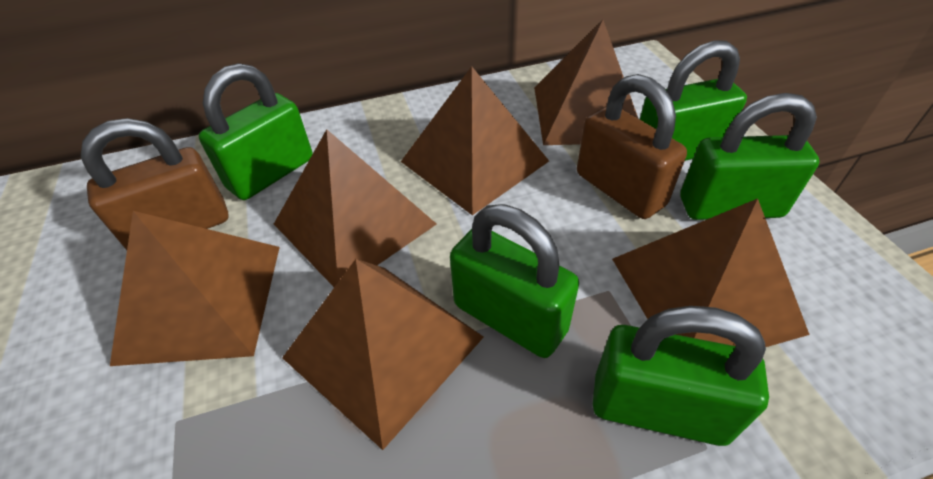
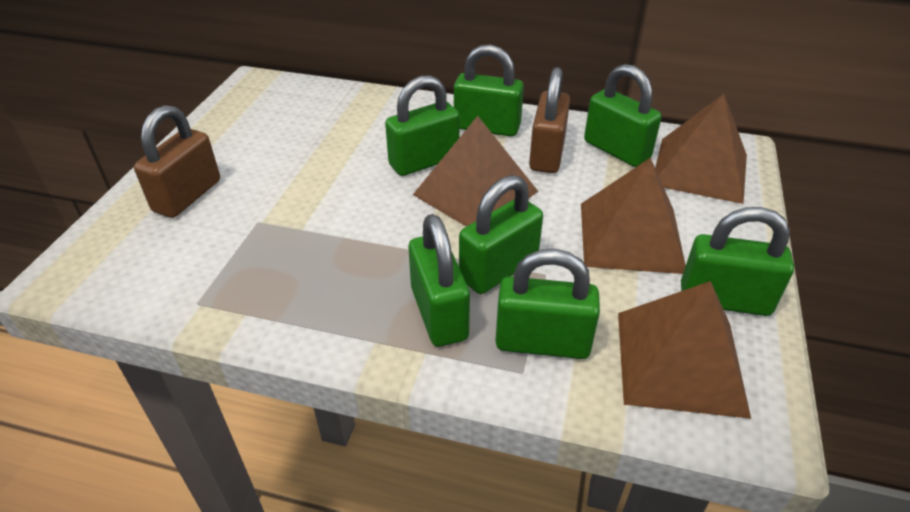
brown pyramid: [110,211,280,366] [274,129,437,287] [282,259,484,450] [401,66,549,215] [534,20,638,145] [612,198,810,347] = 6 -> [413,116,538,226] [581,158,686,274] [618,281,751,419] [655,94,747,204] = 4
green padlock: [199,63,313,200] [450,204,579,358] [593,306,769,446] [640,40,747,161] [681,93,820,220] = 5 -> [385,75,460,176] [409,214,470,347] [454,44,524,137] [459,175,543,294] [495,249,600,359] [584,64,662,167] [681,207,794,316] = 7

